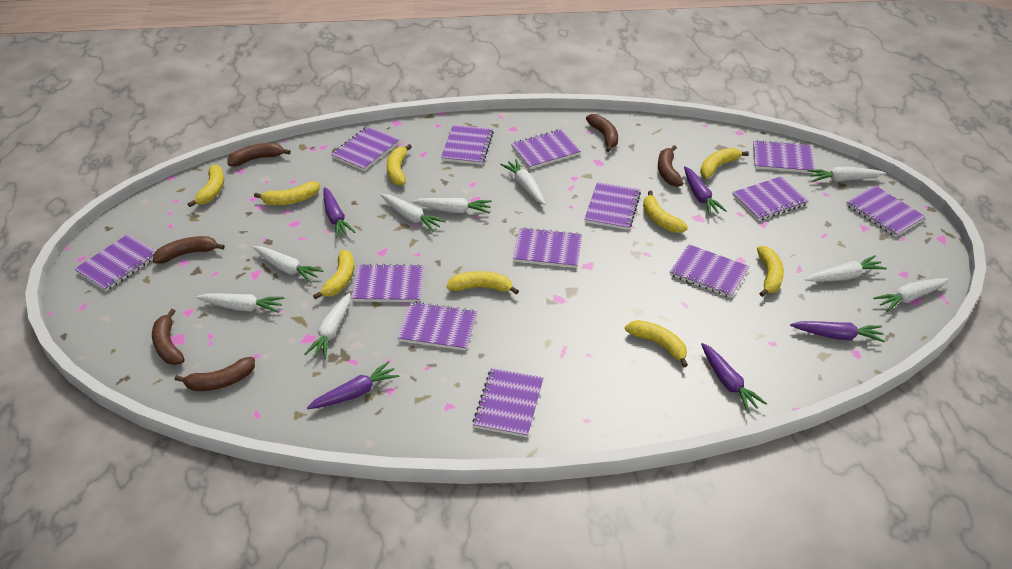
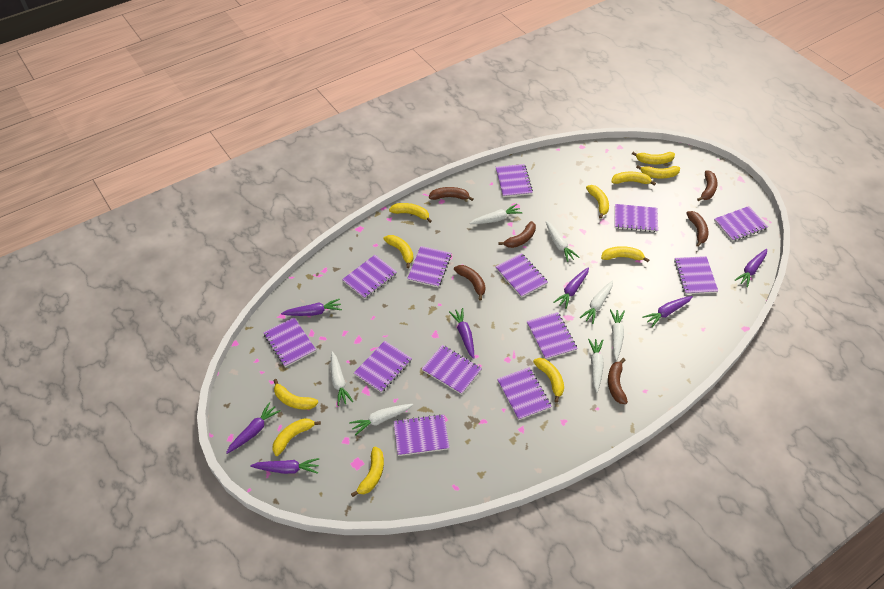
purple carrot: [307,361,399,409] [323,187,356,238] [684,166,727,216] [701,343,767,413] [790,321,885,342] = 5 -> [226,402,281,454] [250,458,319,474] [281,299,342,316] [449,308,474,359] [553,267,589,309] [642,296,693,327] [734,249,767,287] = 7
white carrot: [196,293,284,313] [252,246,324,284] [304,293,350,359] [381,194,446,232] [412,198,492,213] [500,159,545,205] [805,255,887,282] [807,166,885,182] [873,278,949,312] = 9 -> [331,352,353,406] [349,404,413,436] [469,204,522,224] [546,221,579,262] [580,281,613,324] [588,339,604,393] [610,309,625,361] = 7
yellow banana: [188,165,224,207] [254,181,319,205] [313,250,354,299] [387,144,412,185] [446,271,519,295] [625,320,688,367] [643,190,688,233] [700,148,749,178] [757,246,784,297] = 9 -> [273,379,318,410] [273,418,321,456] [351,447,384,497] [383,235,414,268] [389,203,432,223] [533,358,564,403] [586,185,609,219] [601,246,649,262] [611,172,656,186] [632,152,675,164] [636,165,680,179] = 11

